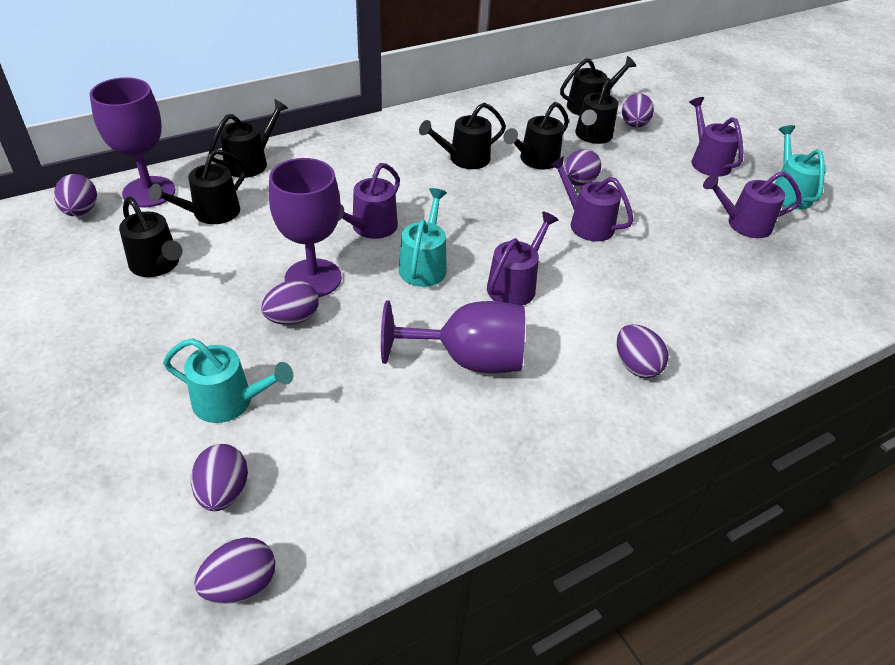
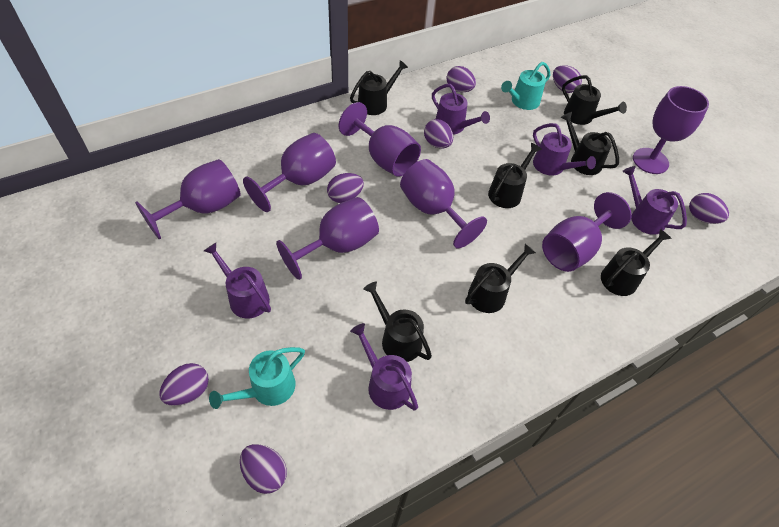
purple goblet: [90,77,176,208] [269,158,342,297] [381,300,525,373] = 3 -> [135,159,241,240] [243,133,336,212] [276,197,379,280] [339,102,421,177] [400,159,487,248] [542,192,632,272] [633,86,709,174] = 7
turquoise watering can: [163,338,293,423] [399,188,447,287] [775,125,827,210] = 3 -> [209,347,305,409] [501,62,550,110] = 2

